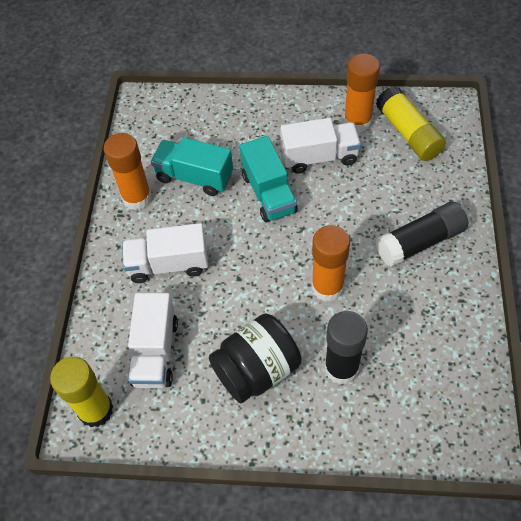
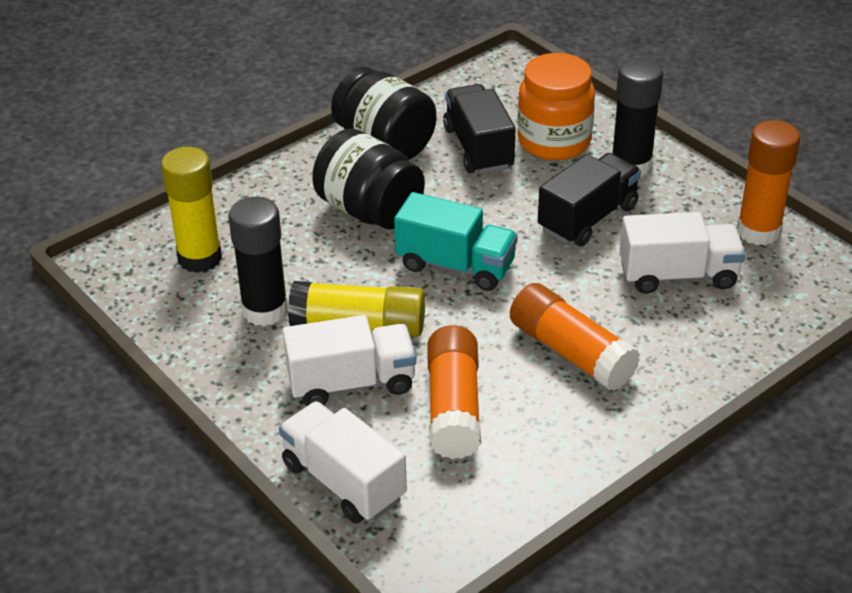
black jar: [209,313,301,403] = 1 -> [312,129,425,229] [331,67,436,160] = 2
black truck: none = 0 -> [443,84,516,174] [538,153,641,247] = 2
orange jar: none = 0 -> [517,53,595,160] = 1
turquoise truck: [151,137,233,196] [240,136,298,222] = 2 -> [394,192,518,291] = 1

